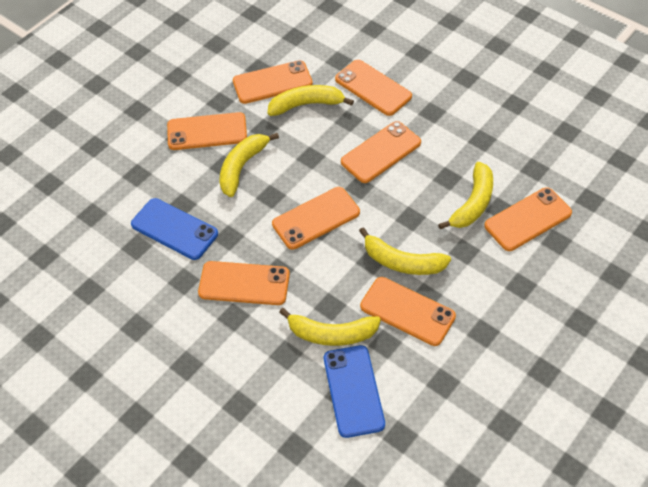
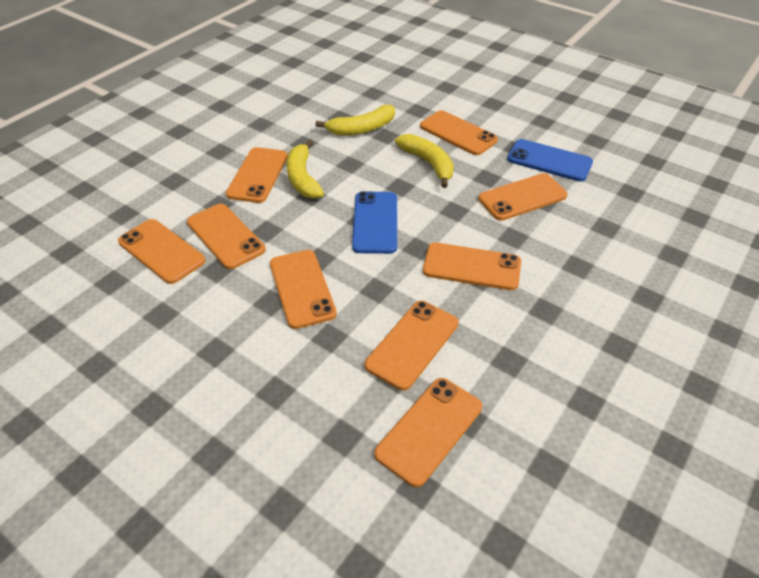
orange phone: [167,112,247,150] [198,261,290,305] [233,60,313,104] [272,187,360,250] [335,60,412,116] [341,121,421,183] [360,277,456,346] [484,187,572,251] = 8 -> [118,219,206,284] [187,204,266,269] [226,147,288,203] [270,250,337,329] [365,301,459,390] [374,378,482,487] [420,110,498,155] [423,242,521,290] [478,173,568,221] = 9
yellow banana: [220,133,279,197] [267,85,354,116] [279,308,381,346] [359,227,451,275] [438,162,493,229] = 5 -> [287,139,324,199] [315,105,395,136] [395,134,454,188] = 3

